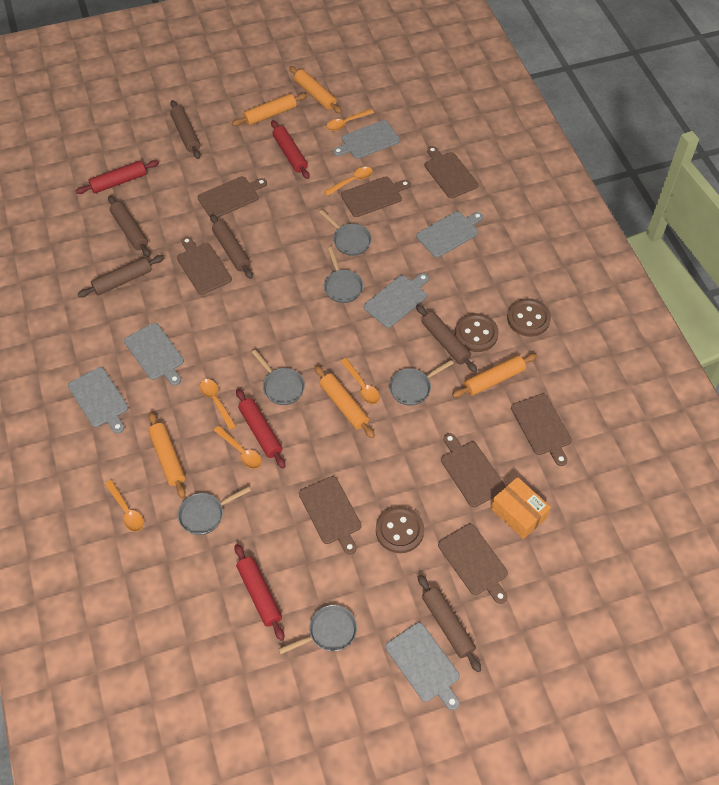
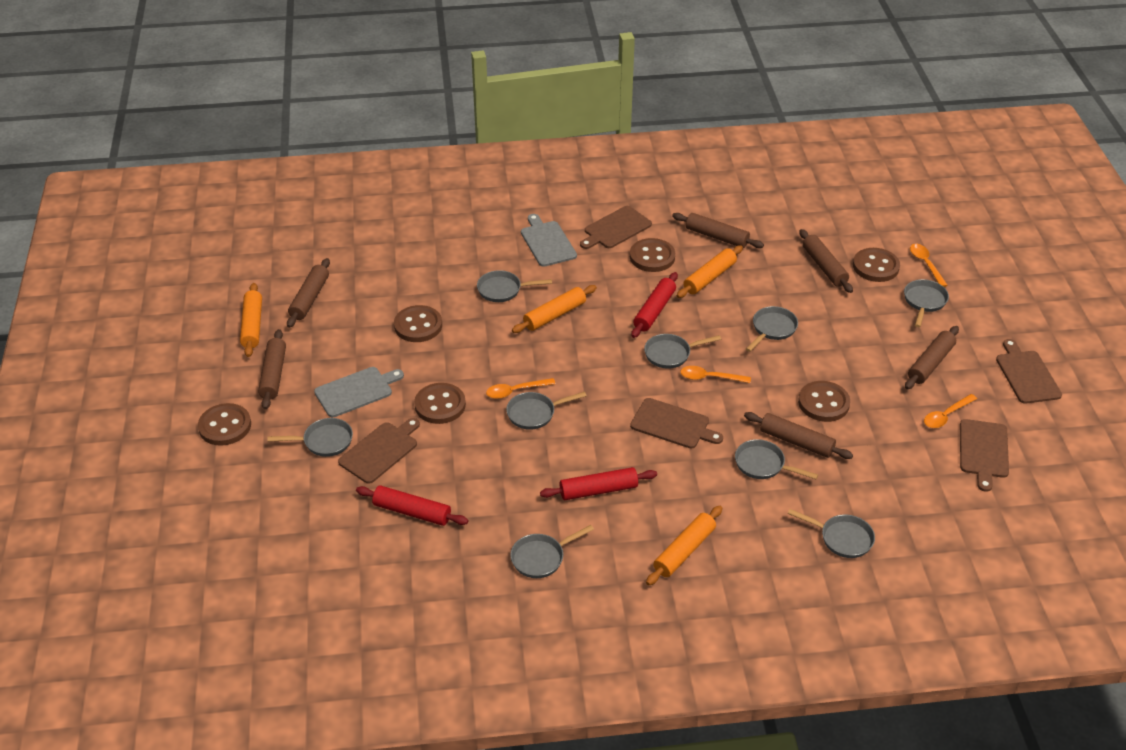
brown button: [376,506,424,553] [455,313,499,352] [507,298,551,337] = 3 -> [198,403,251,446] [394,305,442,342] [414,383,466,424] [630,238,675,272] [798,381,850,422] [853,248,900,282] = 6
brown cutting board: [177,237,232,295] [197,176,267,218] [299,476,361,554] [341,176,411,217] [425,146,478,198] [438,524,508,604] [441,433,506,507] [511,394,572,466] = 8 -> [338,418,420,484] [580,206,652,249] [630,398,723,448] [960,419,1009,492] [996,339,1062,404] = 5
grey cutting board: [68,367,128,434] [124,323,184,386] [333,120,400,159] [364,273,429,328] [386,623,460,710] [416,211,483,258] = 6 -> [314,367,404,417] [521,214,577,267] = 2
grey pan: [178,486,251,535] [251,350,305,405] [278,605,357,654] [319,210,372,256] [324,247,363,303] [389,360,454,406] = 6 -> [267,418,353,457] [477,270,552,302] [506,392,587,430] [510,525,594,578] [644,334,721,369] [735,439,818,479] [746,306,798,352] [787,509,875,558] [904,279,949,327] = 9
orange box: [491,477,551,539] = 1 -> none = 0
orange rolling pin: [148,412,186,498] [232,93,307,126] [289,66,342,114] [314,365,375,438] [452,354,537,398] = 5 -> [240,283,262,357] [512,285,597,333] [646,506,722,585] [677,245,743,298] = 4
orange spoon: [105,480,144,532] [200,379,236,430] [214,425,262,469] [324,167,373,196] [326,109,374,131] [340,358,380,404] = 6 -> [486,378,556,399] [680,366,751,383] [910,244,948,287] [924,394,977,428] = 4
red rolling pin: [76,160,159,194] [234,544,284,641] [236,389,285,468] [271,120,310,179] = 4 -> [356,485,468,526] [540,467,657,500] [631,272,678,338] = 3

